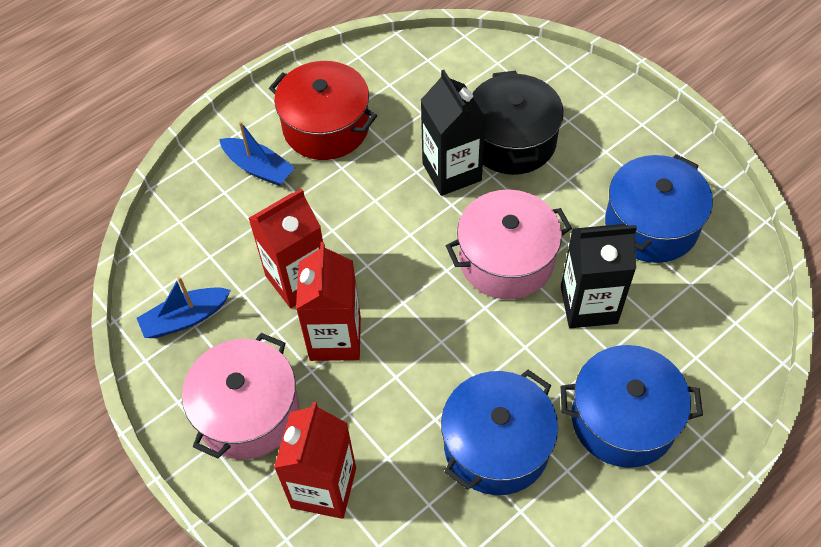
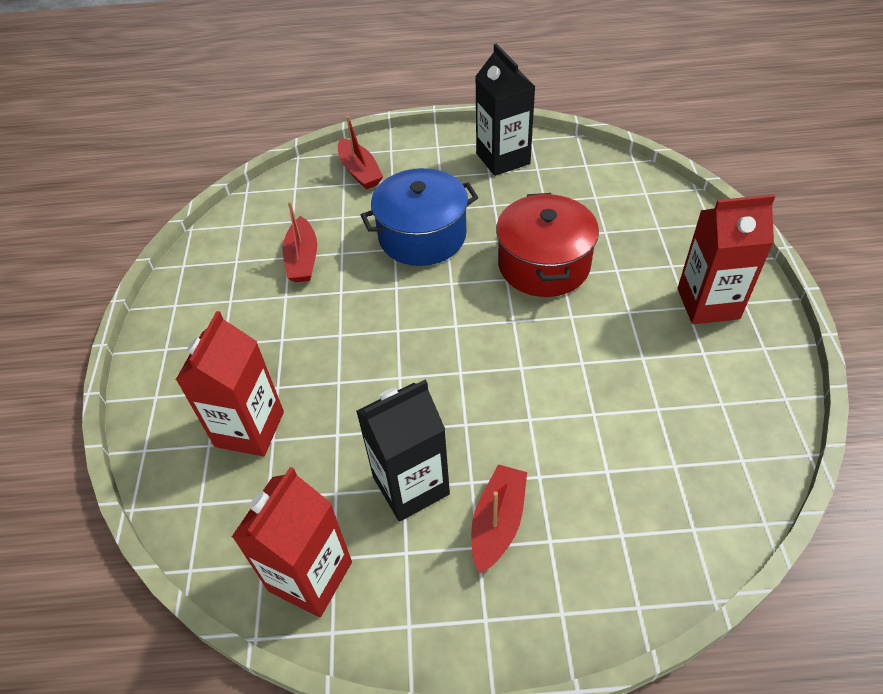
black pot: [472,71,564,175] = 1 -> none = 0
blue boat: [137,276,231,338] [219,121,295,186] = 2 -> none = 0
blue pot: [441,370,558,495] [561,345,703,468] [605,154,713,263] = 3 -> [361,168,478,266] = 1
pink pot: [182,333,299,460] [446,189,572,299] = 2 -> none = 0
red boat: none = 0 -> [283,201,317,282] [338,116,383,190] [471,464,527,574] = 3

